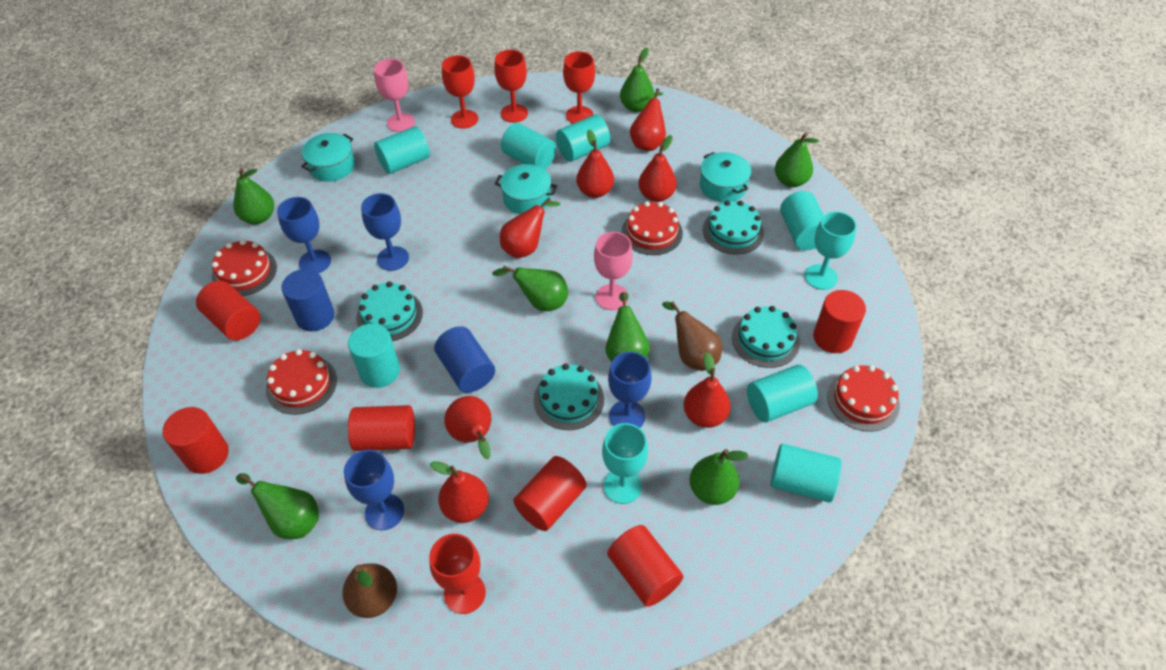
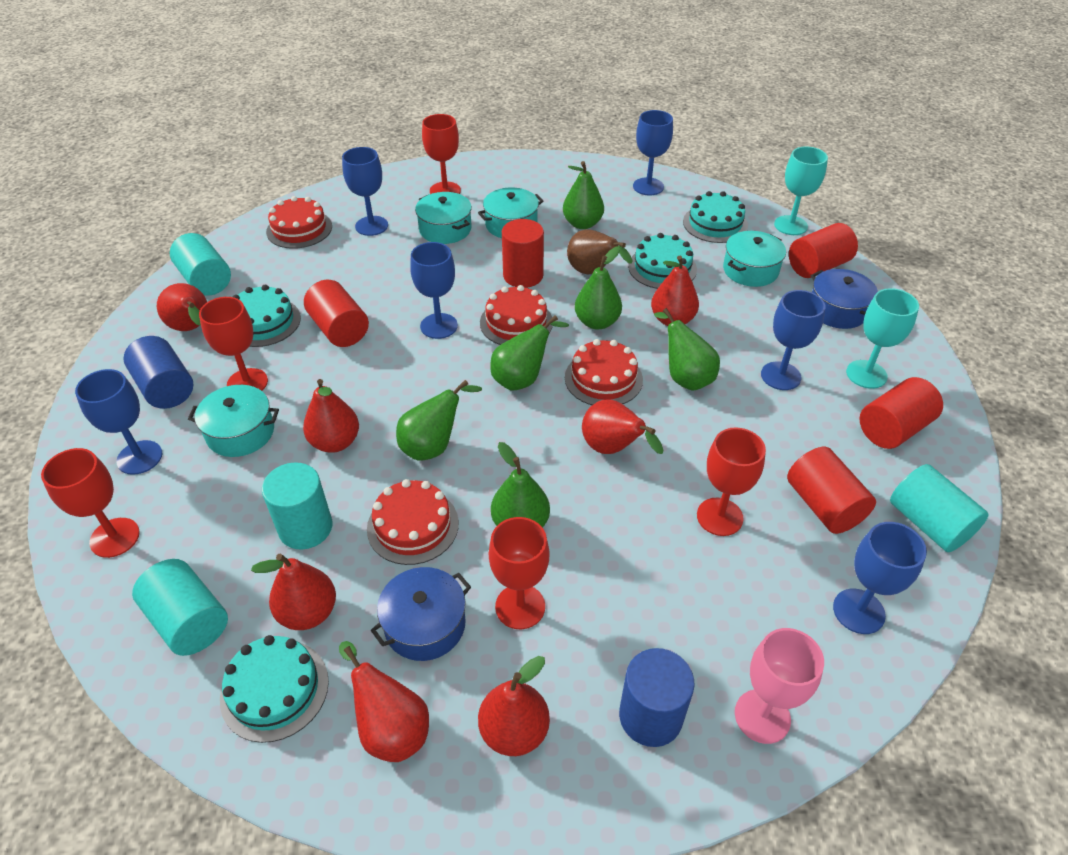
blue goblet: [277,197,331,273] [344,450,404,530] [361,193,409,271] [608,352,652,428] = 4 -> [75,369,162,475] [342,147,388,236] [410,242,458,339] [633,110,673,196] [761,290,825,390] [833,522,927,634] = 6
blue pot: none = 0 -> [371,567,471,661] [811,269,878,329] = 2
brown pear: [342,563,397,618] [662,301,722,371] = 2 -> [567,229,633,274] = 1
green pear: [233,168,274,224] [236,473,319,539] [492,265,568,311] [606,292,650,362] [620,47,655,112] [689,449,749,505] [775,133,819,187] = 7 -> [396,380,482,461] [490,315,569,390] [491,442,550,528] [563,161,604,229] [575,246,622,329] [654,308,720,391] = 6
pink goblet: [374,59,415,132] [594,232,633,310] = 2 -> [735,628,824,744] = 1
red cylinder: [163,407,229,474] [196,281,261,340] [348,405,415,451] [513,456,586,531] [607,525,684,607] [813,290,866,353] = 6 -> [304,280,369,347] [502,219,544,288] [787,447,876,534] [789,223,858,278] [860,377,943,449] = 5
red goblet: [429,534,486,614] [442,55,478,129] [494,50,528,123] [563,51,595,123] = 4 -> [41,448,140,558] [199,297,268,391] [422,114,461,194] [489,517,549,629] [697,427,766,536] = 5
turquoise cylinder: [348,324,400,388] [374,126,430,174] [501,123,556,169] [556,114,610,162] [747,365,818,422] [771,443,842,502] [780,191,824,250] = 7 -> [132,559,228,656] [170,233,231,295] [262,463,333,549] [890,464,989,552] = 4
turquoise pot: [301,133,355,182] [495,164,557,214] [700,152,752,202] = 3 -> [188,385,279,457] [415,192,472,244] [478,188,544,238] [723,231,786,287] = 4

